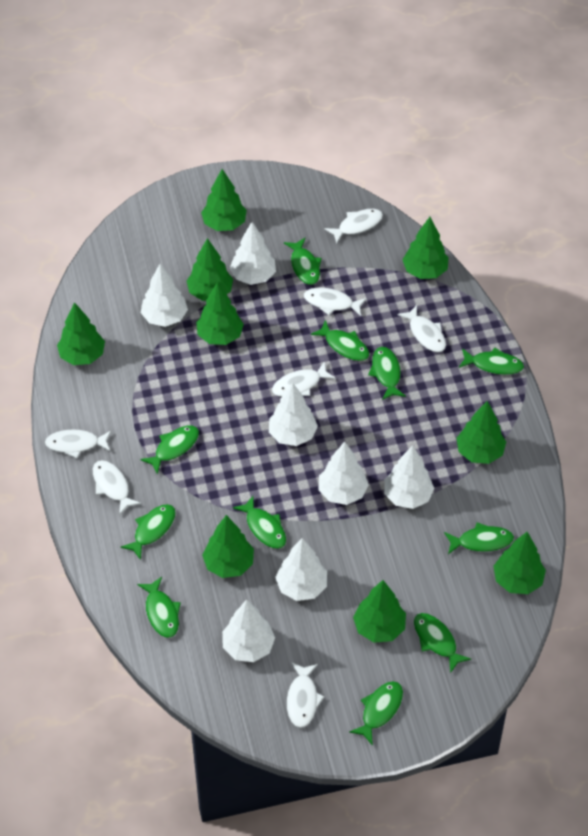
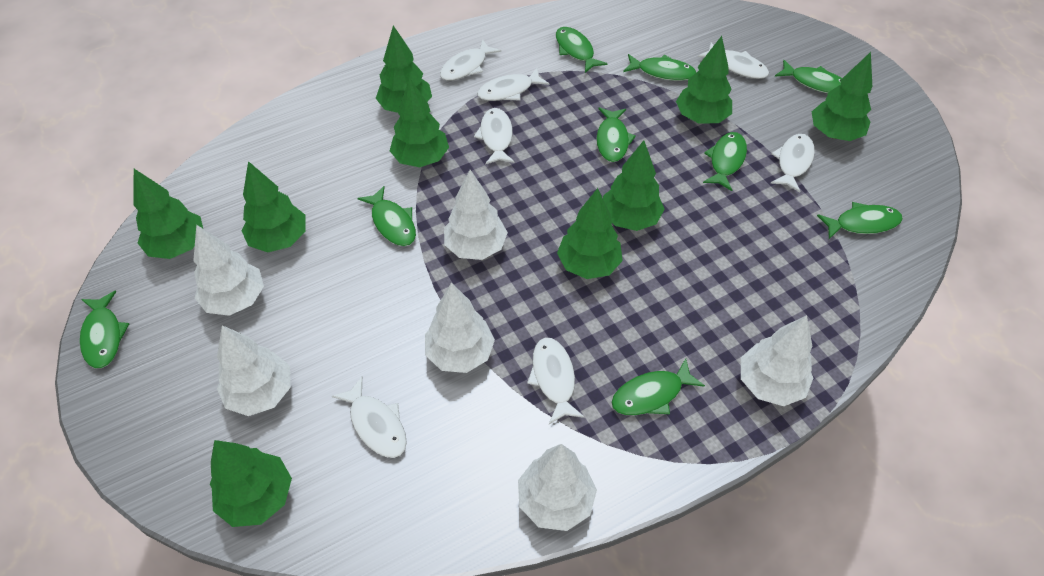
green fish: [120,504,176,560] [137,577,181,638] [140,426,199,474] [233,496,286,549] [284,238,322,285] [311,320,369,361] [349,681,403,746] [368,347,406,400] [414,613,471,673] [444,522,514,554] [459,348,524,375] = 11 -> [80,291,129,368] [357,186,416,246] [556,27,607,73] [596,107,636,162] [611,358,705,415] [623,54,696,81] [703,132,747,191] [775,60,842,93] [817,202,903,239] = 9
white tree: [141,264,188,327] [222,599,275,662] [230,222,276,285] [269,383,318,446] [275,538,327,601] [318,441,369,505] [384,445,434,509] = 7 -> [193,225,264,316] [217,325,291,416] [425,282,495,373] [444,170,508,260] [518,444,597,531] [741,315,813,406] = 6

